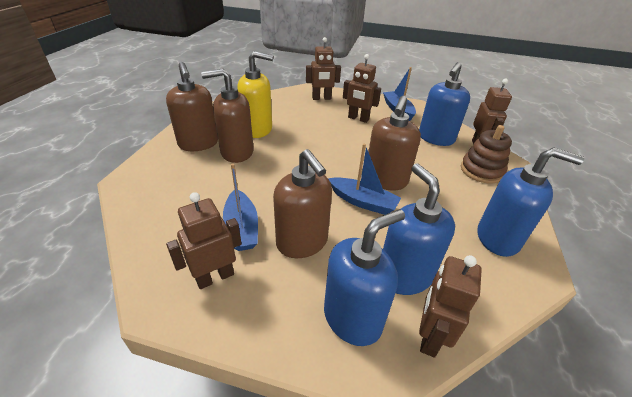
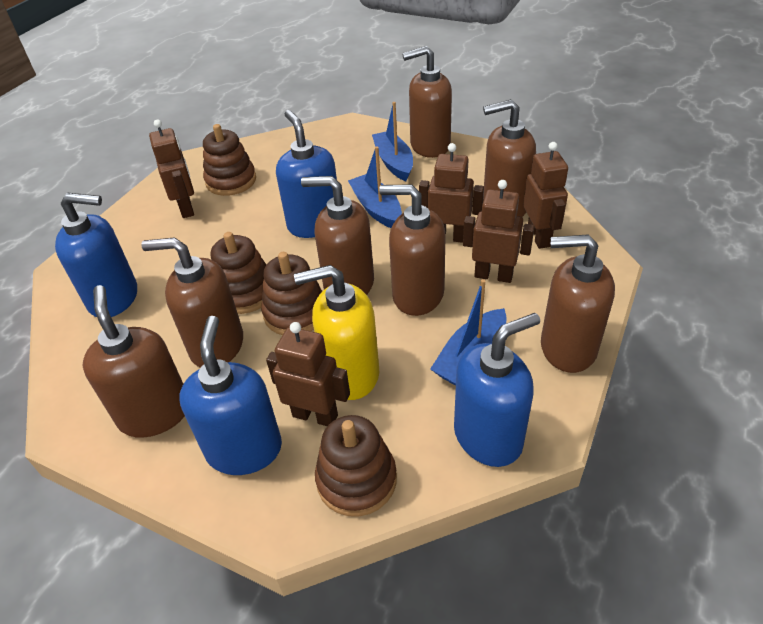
brown soap dispenser: [166,62,218,151] [201,69,254,163] [273,149,332,258] [369,96,421,190] = 4 -> [83,285,185,438] [141,237,243,368] [301,176,374,295] [379,184,446,316] [402,46,452,158] [483,99,536,217] [541,234,615,373] = 7
brown stacking toy: [461,125,512,184] = 1 -> [203,124,256,196] [211,232,266,314] [261,252,322,335] [315,415,397,517] = 4

